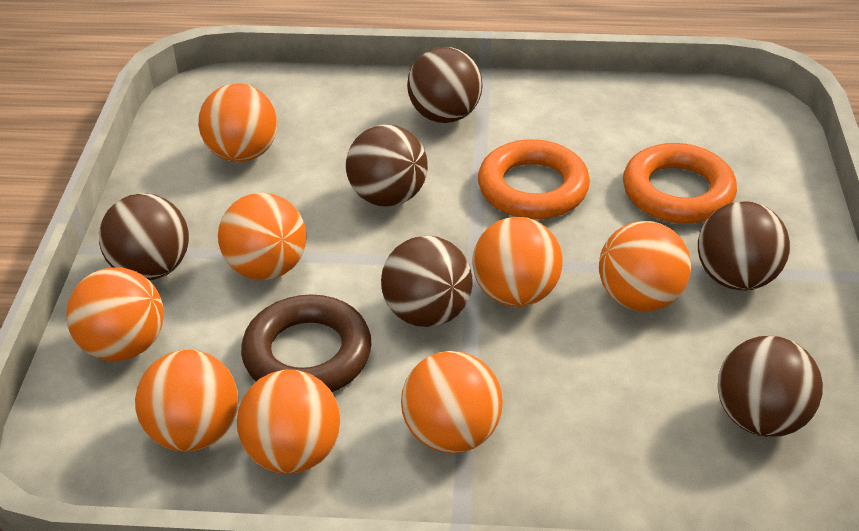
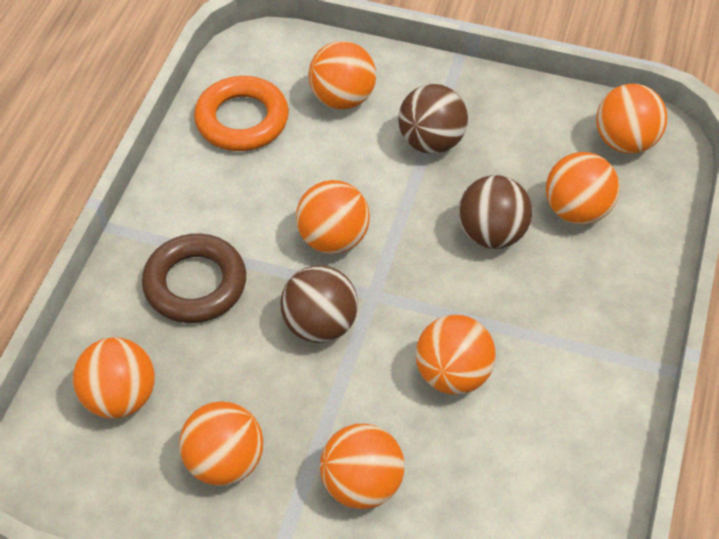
brown ball: [99,193,189,280] [346,125,428,207] [381,236,473,327] [407,47,483,123] [698,202,790,291] [718,336,823,437] = 6 -> [280,265,358,343] [398,84,468,154] [458,175,532,249] = 3
orange ring: [478,139,590,219] [623,143,737,224] = 2 -> [194,76,289,151] = 1

